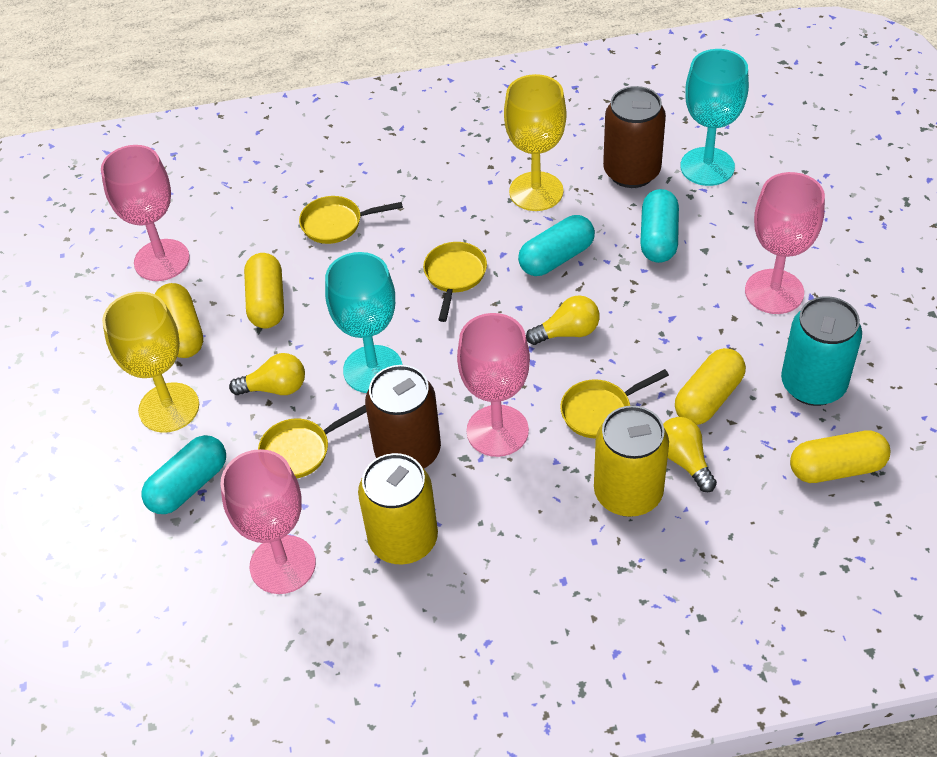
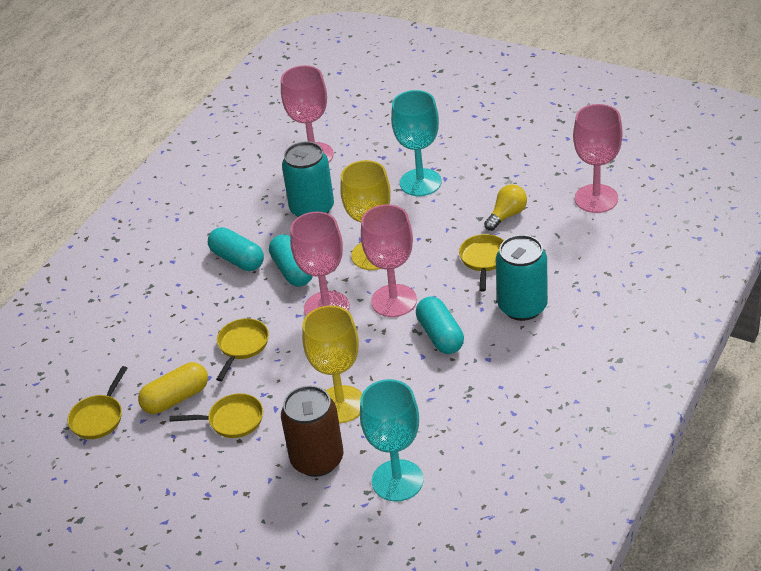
brown can: [365,365,441,469] [603,86,666,188] = 2 -> [281,385,343,477] = 1
turquoise can: [781,296,862,406] = 1 -> [282,141,334,217] [496,235,548,321] = 2
yellow can: [358,453,438,564] [594,406,669,517] = 2 -> none = 0
yellow capsule: [155,283,203,358] [244,253,284,328] [675,348,746,425] [790,430,890,483] = 4 -> [138,362,208,414] = 1
yellow light bulb: [229,353,305,395] [526,295,600,345] [663,417,717,492] = 3 -> [484,184,527,231] = 1

